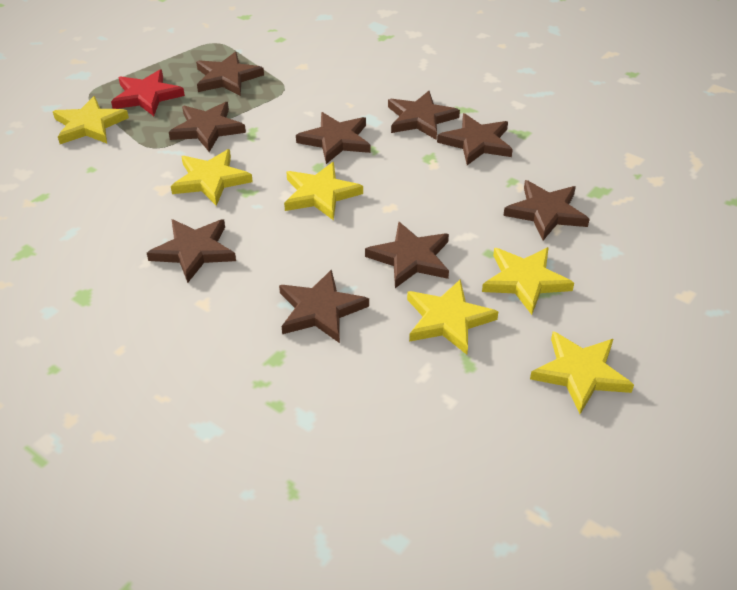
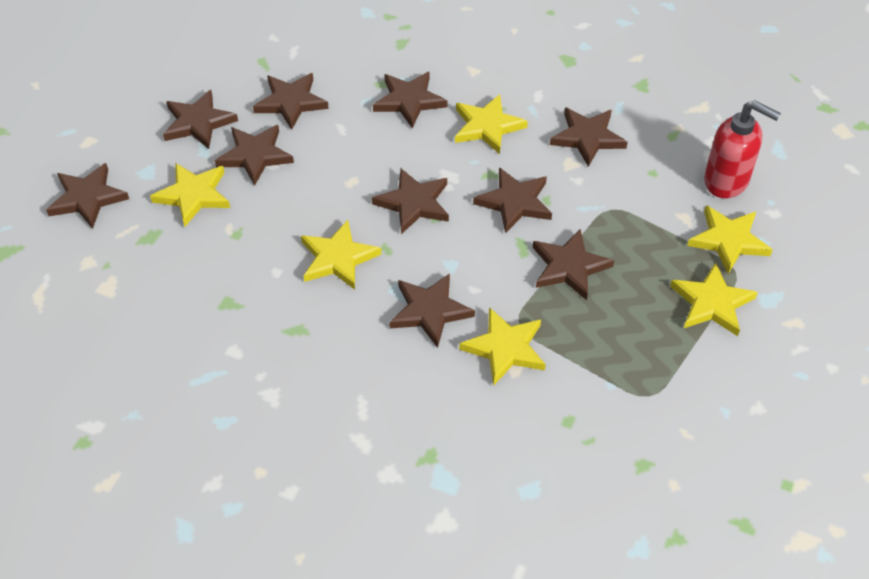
brown star: [147,219,236,283] [169,102,246,152] [196,52,264,96] [279,269,369,343] [296,112,371,164] [365,221,449,288] [388,91,460,140] [437,113,513,165] [503,180,590,240] = 9 -> [46,163,129,229] [163,90,238,149] [215,125,294,186] [253,73,329,130] [372,169,449,234] [373,72,447,128] [389,273,475,348] [473,167,552,234] [533,229,614,300] [550,107,628,167] = 10
red soap dispenser: none = 0 -> [704,100,781,198] = 1
red star: [111,69,185,116] = 1 -> none = 0

